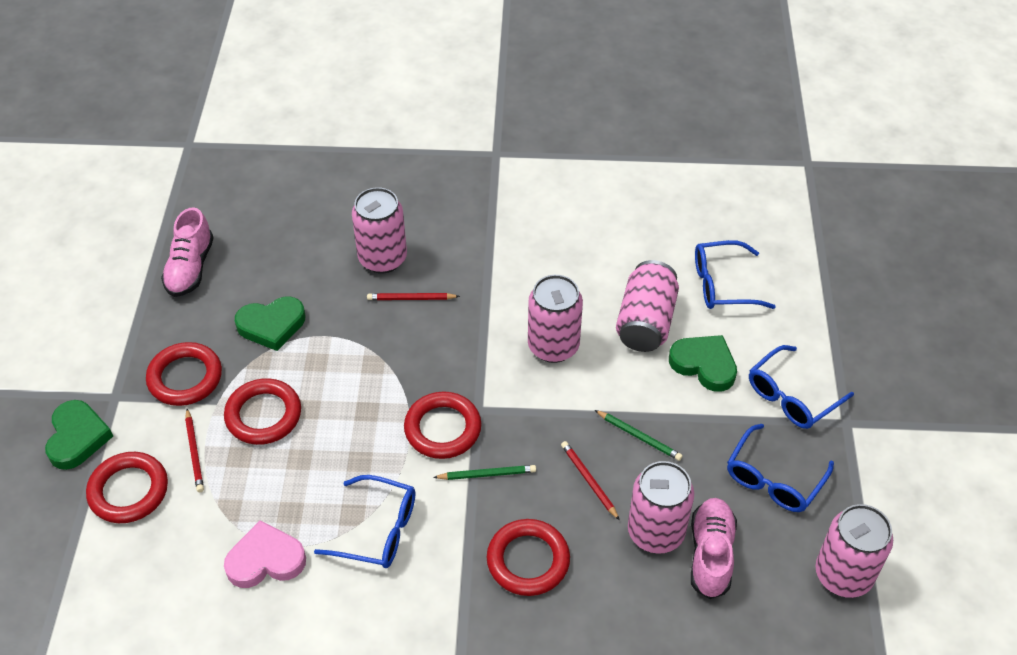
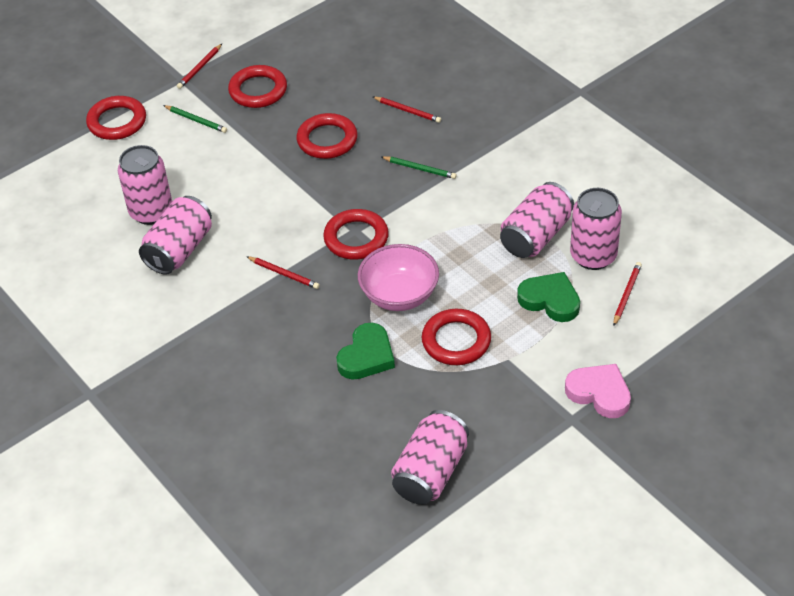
blue glasses: [314,475,415,568] [695,240,776,309] [727,424,834,512] [749,345,854,429] = 4 -> none = 0
green heart: [45,400,113,470] [235,296,305,351] [669,335,737,392] = 3 -> [336,323,395,380] [517,272,580,322] = 2
pink bowl: none = 0 -> [358,244,439,311] = 1
pink shoe: [161,207,214,297] [691,498,737,599] = 2 -> none = 0
red pencil: [185,409,204,492] [367,293,460,300] [561,441,620,520] = 3 -> [177,44,222,89] [246,256,320,289] [373,97,441,123] [613,262,642,326] = 4

